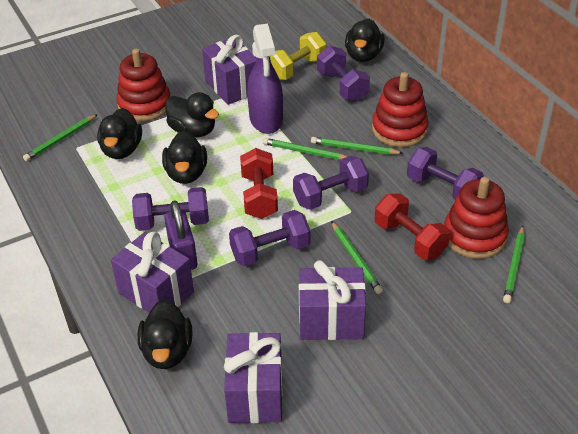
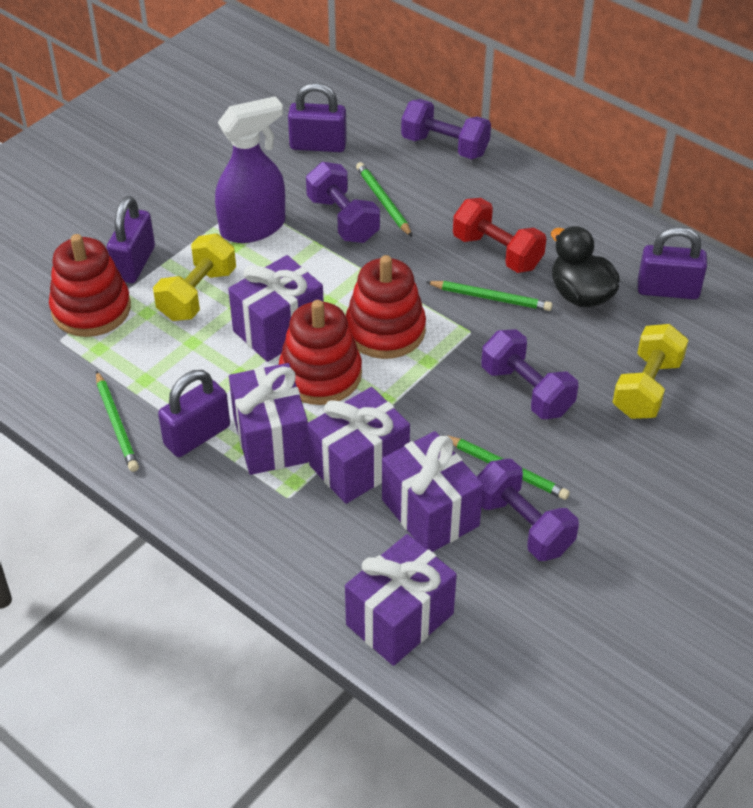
black duck: [97,108,142,159] [138,299,193,369] [162,131,207,184] [165,92,219,137] [345,19,385,62] = 5 -> [551,226,620,307] = 1
green pencil: [23,114,98,161] [263,138,348,160] [311,137,403,155] [331,221,383,294] [503,226,525,303] = 5 -> [96,371,139,472] [356,162,412,237] [426,281,553,311] [442,435,570,500] = 4
purple dumbbell: [132,187,209,231] [229,210,311,266] [293,156,369,210] [317,46,370,102] [407,147,484,200] = 5 -> [306,162,380,243] [401,99,491,159] [477,459,579,561] [481,329,578,419] = 4
purple gift: [111,232,194,313] [202,35,257,105] [224,332,283,423] [299,260,366,340] = 4 -> [228,255,324,362] [229,363,309,475] [307,387,410,504] [345,534,457,666] [382,431,483,552] = 5
purple padlock: [164,201,197,270] = 1 -> [107,196,155,283] [158,370,230,457] [288,83,347,152] [638,226,707,299] = 4
red dumbbell: [240,148,278,219] [375,193,450,260] = 2 -> [453,198,546,273] = 1
yellow dumbbell: [270,32,327,80] = 1 -> [153,234,236,321] [613,324,688,419] = 2

